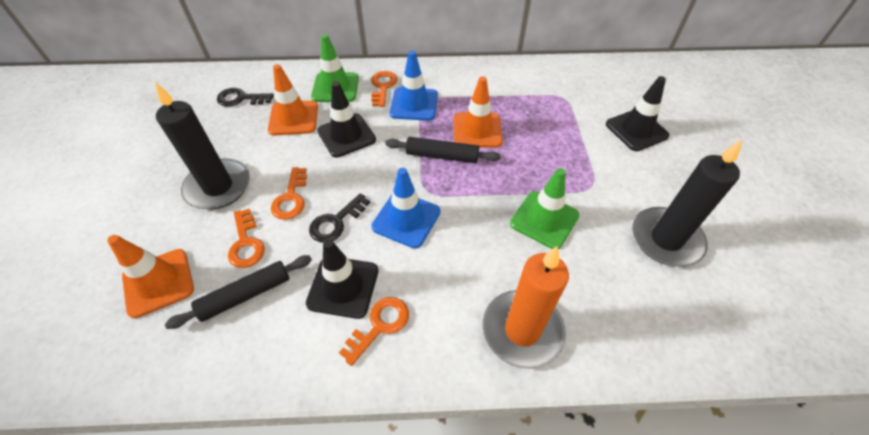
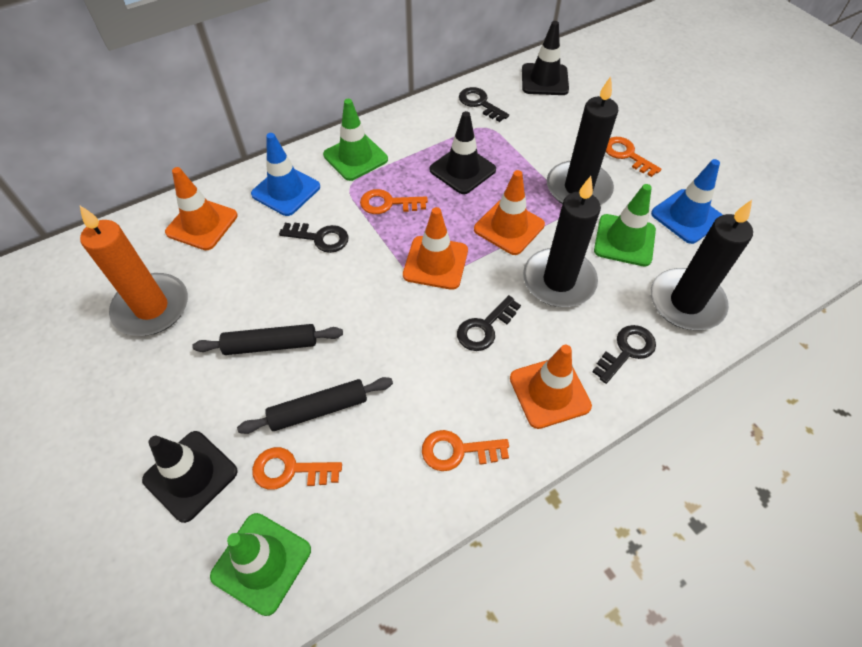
black candle: [155,82,250,209] [632,140,742,267] = 2 -> [523,176,601,307] [547,76,619,205] [651,200,753,330] = 3
black key: [217,88,274,106] [309,193,370,243] = 2 -> [279,222,349,253] [457,295,521,351] [459,87,509,122] [592,325,656,384] = 4
green traffic cone: [311,34,359,102] [510,168,579,249] = 2 -> [210,513,311,616] [323,99,388,181] [594,184,656,267] = 3
orange traffic cone: [107,235,194,318] [268,64,318,136] [454,76,503,147] = 3 -> [165,167,238,250] [403,207,468,290] [474,170,545,255] [510,345,592,429] = 4

